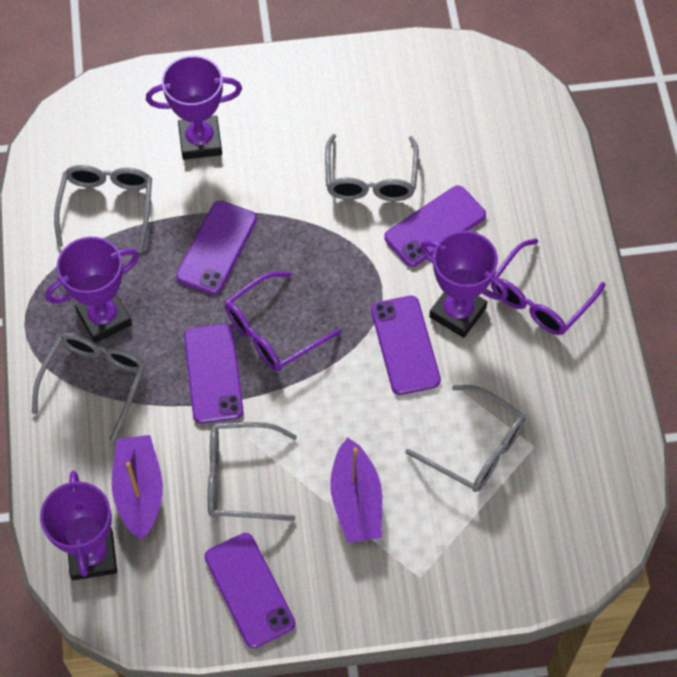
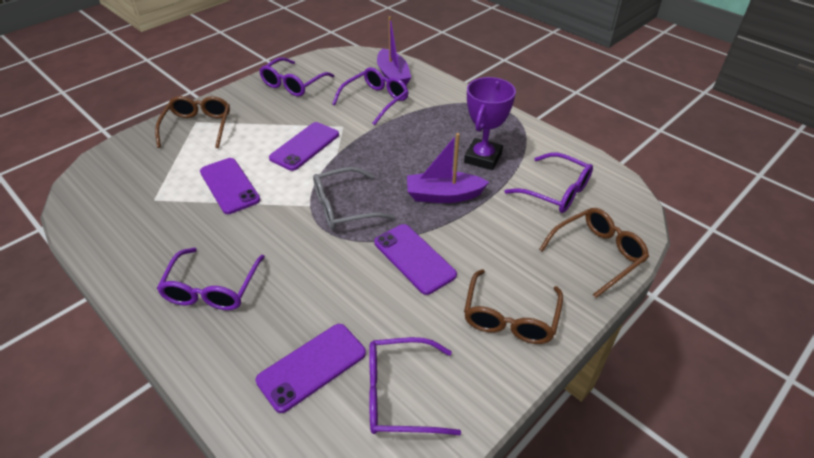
brown glasses: none = 0 -> [155,96,230,148] [464,269,563,344] [539,208,649,298] = 3
grey glasses: [32,333,146,441] [54,165,152,252] [208,422,297,521] [325,134,419,201] [405,385,526,492] = 5 -> [313,167,395,230] = 1
purple glasses: [225,271,342,371] [491,238,605,335] = 2 -> [157,248,265,310] [259,57,334,97] [332,67,409,125] [369,337,461,435] [505,153,593,213] = 5
purple phone: [176,200,257,295] [184,324,244,424] [204,533,295,648] [371,296,441,395] [384,185,486,267] = 5 -> [200,158,260,214] [256,324,366,413] [269,122,339,171] [374,224,457,295] = 4
purple trophy: [40,470,117,580] [45,237,139,343] [146,56,242,160] [420,231,508,338] = 4 -> [464,77,516,170] = 1

